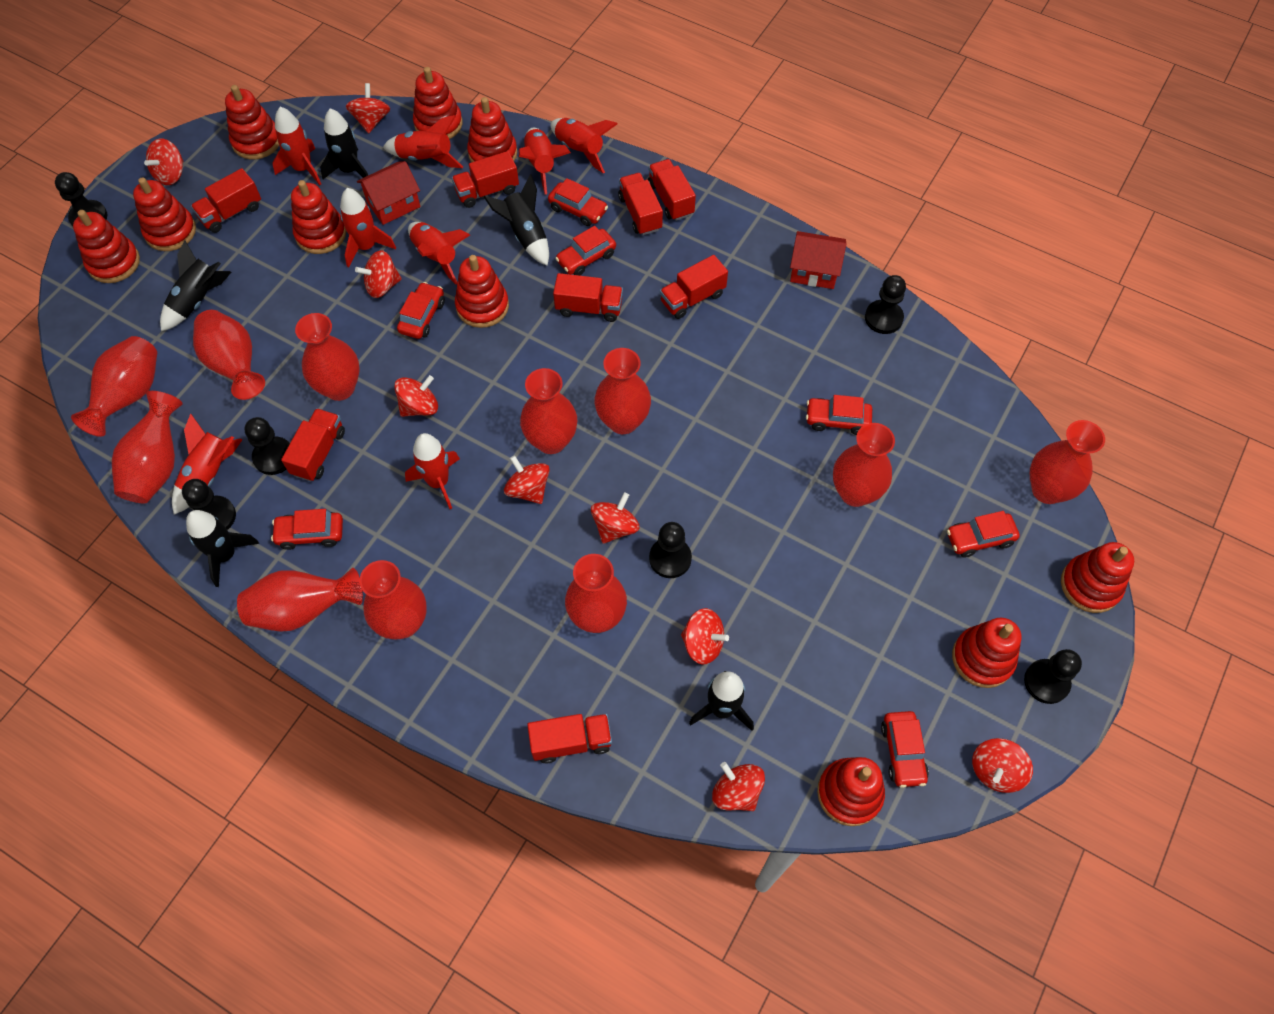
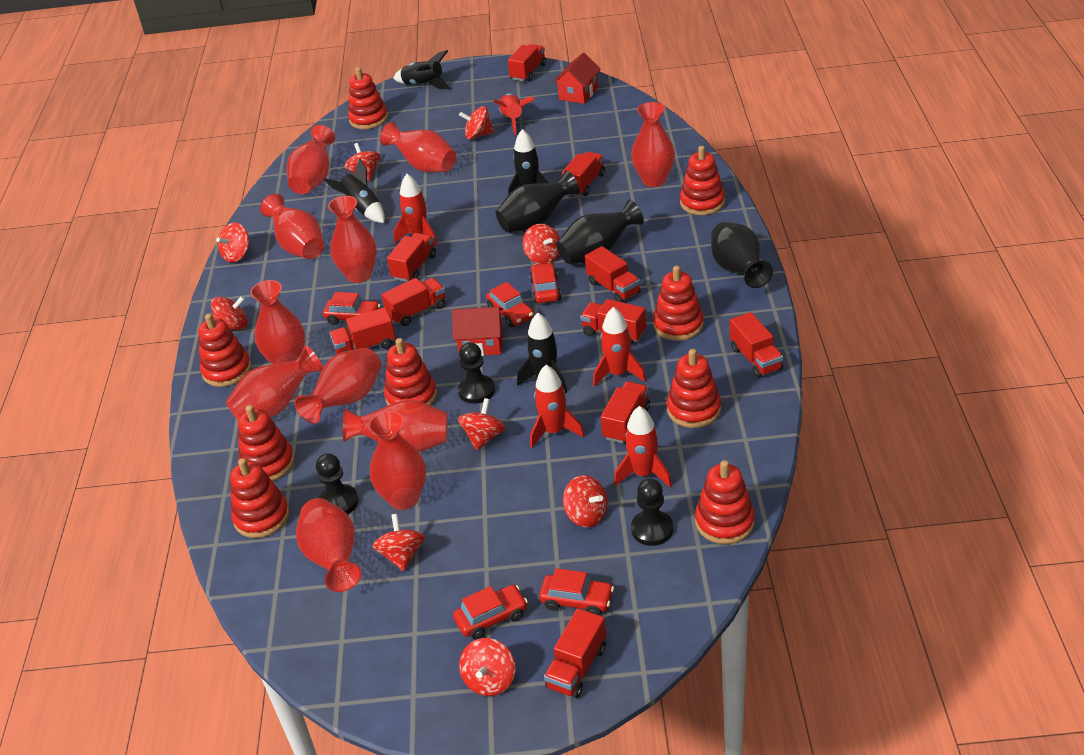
black pawn: [55,172,108,226] [182,479,236,530] [245,417,290,475] [649,522,692,578] [865,275,906,334] [1024,649,1082,704] = 6 -> [316,453,359,515] [458,342,495,404] [631,478,673,546] = 3
black rocket: [160,240,231,331] [186,510,259,587] [320,108,368,179] [484,174,549,266] [689,671,754,731] = 5 -> [324,158,385,223] [393,50,450,90] [508,129,548,195] [517,313,567,393] = 4
black vase: none = 0 -> [496,170,580,233] [556,199,644,264] [711,222,773,288] = 3
red car: [271,509,343,550] [397,282,445,339] [548,178,608,226] [555,226,616,276] [806,395,872,435] [881,711,929,788] [947,511,1020,558] = 7 -> [323,292,381,325] [453,585,528,639] [486,282,534,327] [529,262,561,303] [539,568,614,615] = 5
red rocket: [172,414,243,515] [272,107,321,185] [340,188,396,267] [383,115,463,168] [405,433,460,509] [408,222,470,284] [518,128,571,195] [551,118,617,173] = 8 -> [393,174,437,245] [493,93,535,135] [530,365,584,448] [593,307,646,387] [614,406,672,487] = 5
red stacking toy: [73,210,140,283] [133,177,196,251] [225,85,279,160] [291,180,346,254] [413,67,463,139] [455,255,509,328] [467,97,517,162] [817,757,885,826] [952,618,1022,688] [1061,542,1134,613] = 10 -> [198,314,251,387] [230,458,290,538] [238,405,294,481] [348,67,388,129] [384,338,437,406] [653,266,703,341] [667,349,721,428] [680,146,725,215] [695,460,755,544] = 9
red truck: [191,168,261,233] [281,408,345,482] [452,151,519,208] [527,714,612,763] [553,273,623,322] [618,173,663,235] [648,159,696,221] [660,255,728,319] = 8 -> [330,307,396,354] [381,278,446,326] [387,233,436,282] [508,44,546,81] [544,608,606,698] [562,152,605,196] [580,299,646,345] [585,246,640,302] [601,381,650,443] [730,312,783,378] = 10

